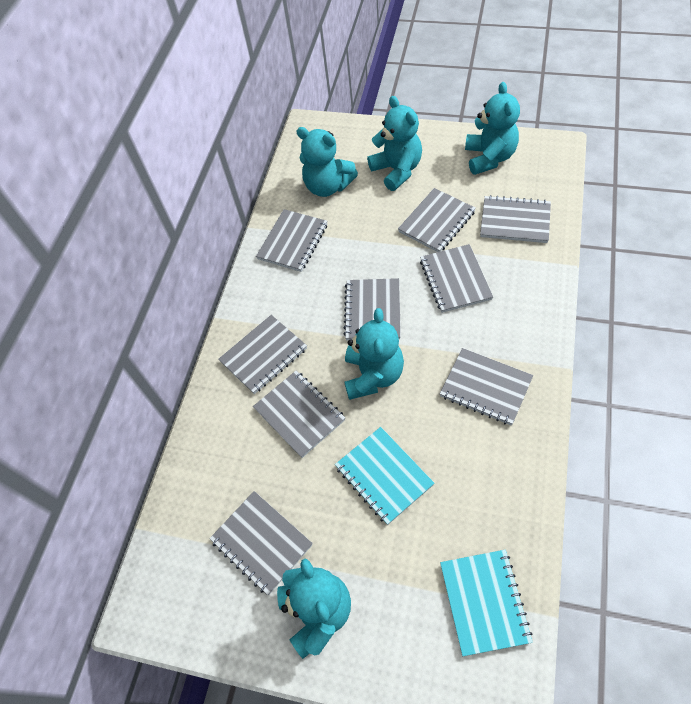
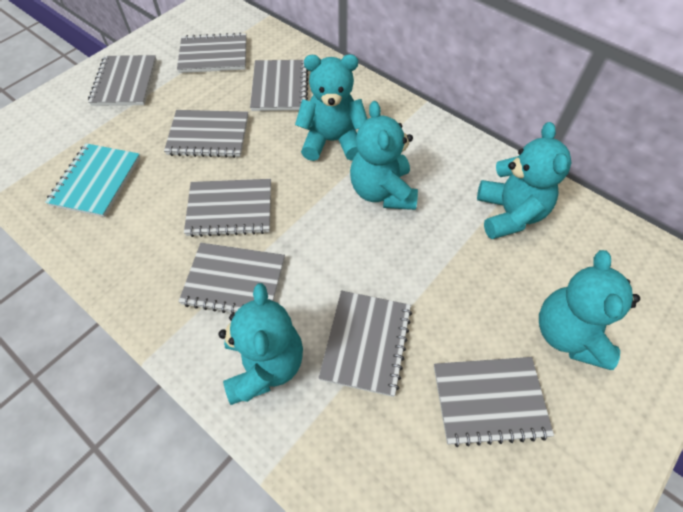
grey notebook: [209,491,313,595] [218,315,307,394] [253,370,345,458] [256,209,328,272] [344,278,401,341] [398,188,476,252] [420,244,493,313] [440,348,533,425] [480,195,551,243] = 9 -> [88,55,157,106] [164,110,248,158] [177,32,246,73] [178,243,285,314] [184,179,271,237] [250,60,308,111] [319,291,412,397] [434,357,554,447] = 8
turquoise notebook: [335,427,434,525] [440,550,533,656] = 2 -> [45,143,141,217] = 1

